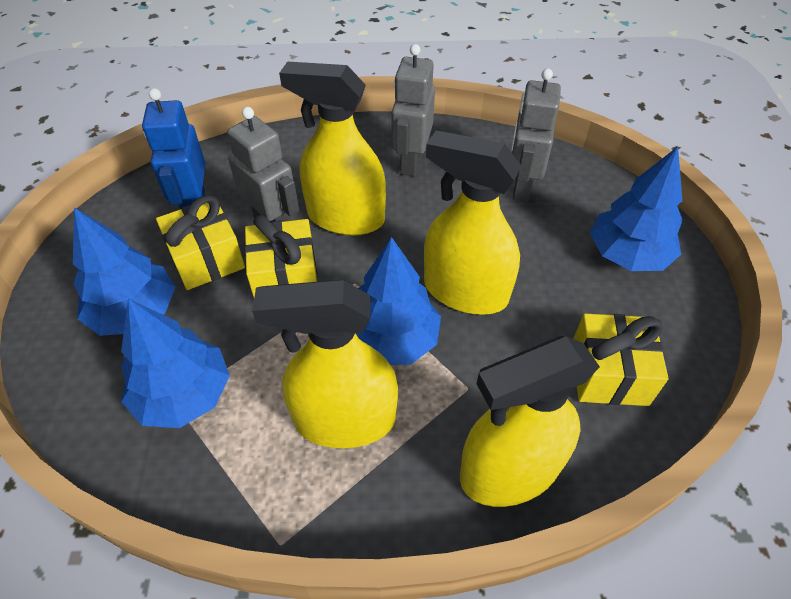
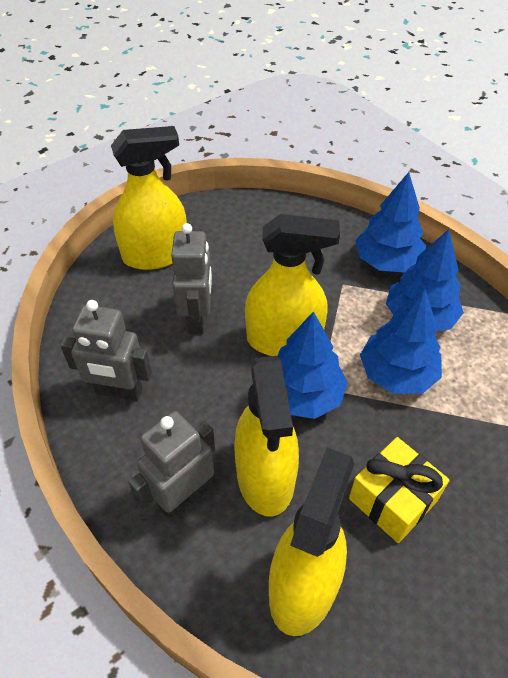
blue robot: [142,88,205,209] = 1 -> none = 0
yellow gift: [156,195,245,290] [244,214,317,297] [573,314,668,406] = 3 -> [349,437,450,543] = 1

